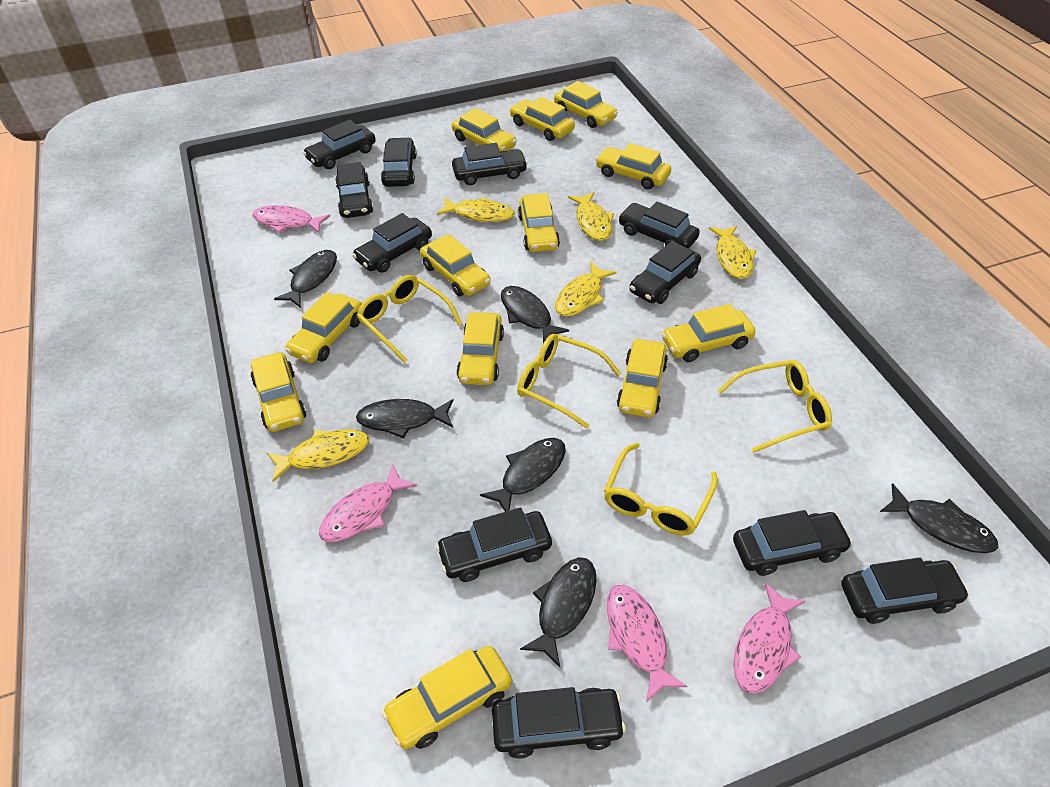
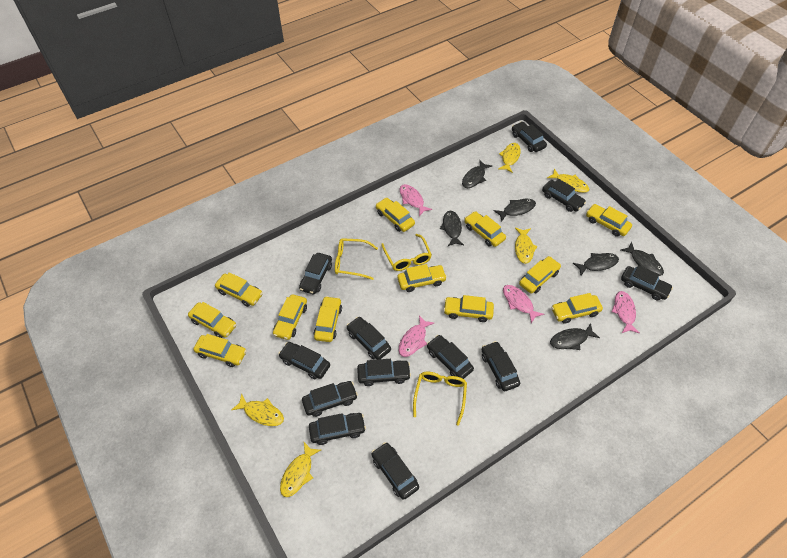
black car: [303,120,376,169] [335,162,373,218] [352,213,432,272] [381,137,417,187] [436,507,552,582] [452,143,528,185] [492,687,626,759] [619,202,700,249] [629,241,701,304] [733,510,853,576] [841,557,970,624] = 11 -> [278,342,330,379] [299,253,332,294] [302,381,358,417] [309,413,366,445] [346,317,391,360] [357,359,411,386] [372,442,419,500] [427,335,474,379] [481,341,520,391] [512,122,547,152] [542,179,586,212] [621,265,673,300] = 12
yellow glasses: [357,275,462,363] [517,334,621,429] [604,443,718,536] [718,360,832,453] = 4 -> [335,238,378,280] [381,234,432,271] [413,372,467,426] = 3

